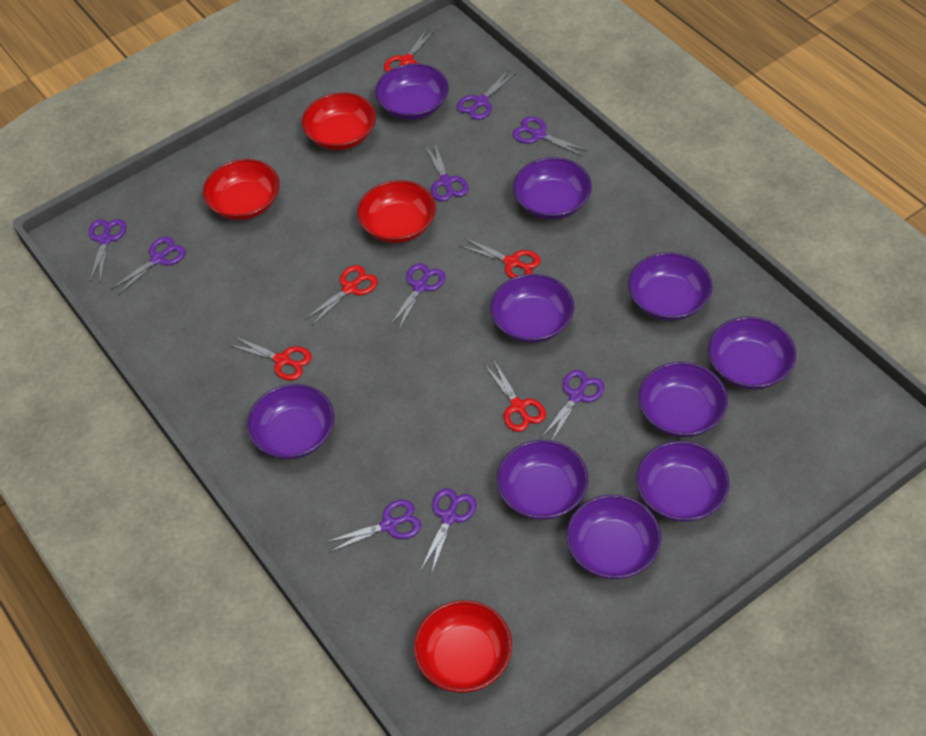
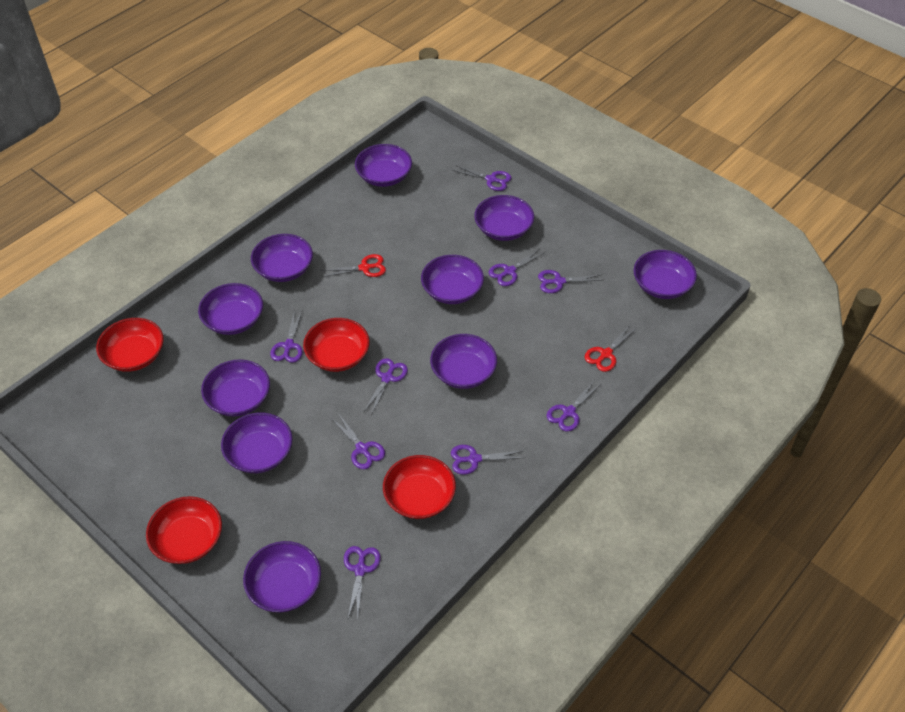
red scissors: [229,336,312,380] [304,265,378,325] [384,27,435,72] [460,238,541,278] [484,359,546,432] = 5 -> [321,254,386,277] [585,325,637,372] = 2

